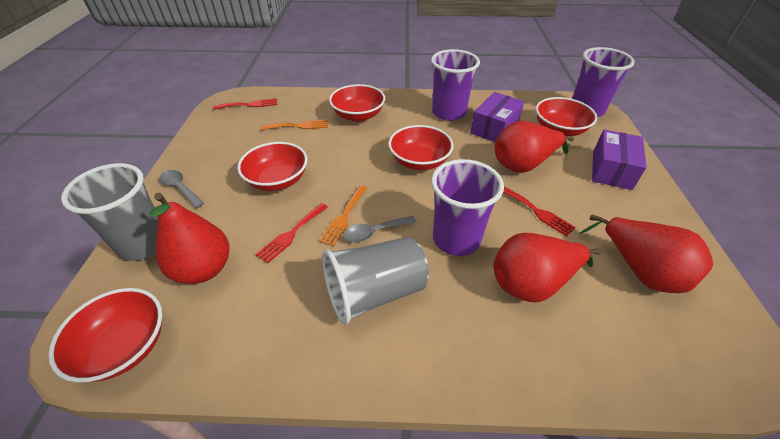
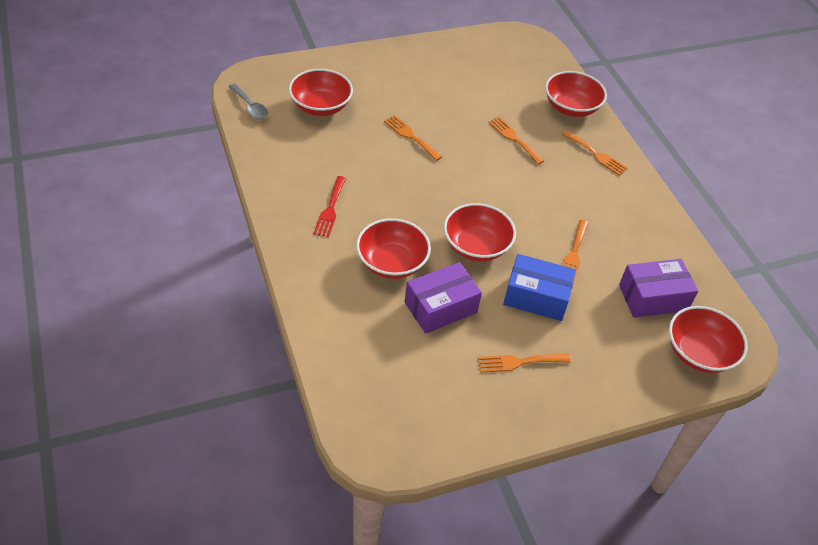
blue box: none = 0 -> [503,254,576,321] = 1
grey cup: [61,163,158,261] [322,237,429,325] = 2 -> none = 0
grey spoon: [160,170,204,208] [343,216,416,243] = 2 -> [229,83,268,119] = 1
orange fork: [261,120,328,130] [319,185,367,246] = 2 -> [384,115,442,161] [478,354,570,373] [489,117,544,164] [562,130,628,176] [562,220,589,283] = 5
purple cup: [431,49,480,121] [431,159,504,256] [572,47,635,117] = 3 -> none = 0
red fork: [213,98,277,110] [255,203,328,264] [503,186,576,237] = 3 -> [314,176,346,237] = 1
red pear: [149,193,229,284] [494,233,602,302] [495,121,574,173] [579,215,713,293] = 4 -> none = 0

